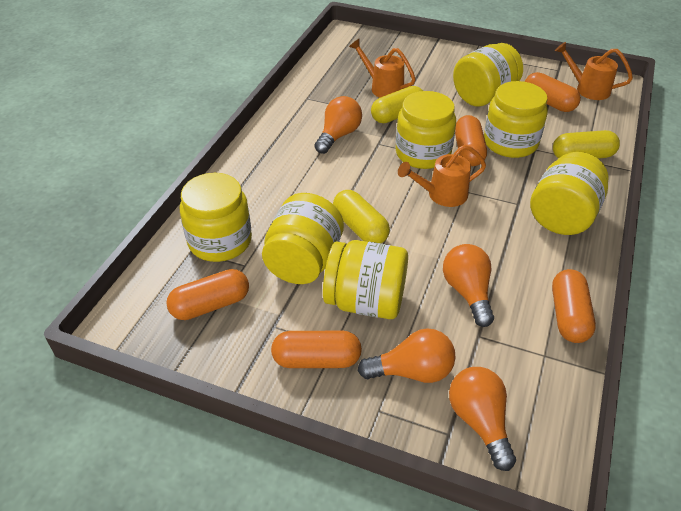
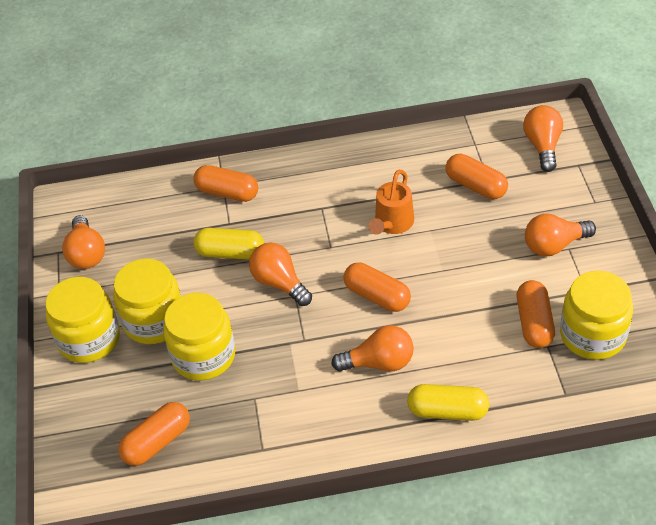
orange light bulb: [315,96,362,154] [358,328,456,383] [443,244,494,327] [449,367,516,471] = 4 -> [62,215,105,269] [249,243,312,306] [331,325,414,371] [523,105,563,172] [525,214,596,256] = 5
orange watering can: [349,39,416,98] [398,145,486,207] [555,42,633,100] = 3 -> [368,170,414,235] = 1
yellow capsule: [333,190,390,244] [371,86,423,123] [553,130,620,159] = 3 -> [193,228,264,260] [407,384,489,421] = 2
yellow jar: [180,173,252,262] [262,193,344,284] [323,240,408,319] [396,91,456,169] [453,43,523,107] [484,81,548,158] [530,152,609,235] = 7 -> [45,277,120,363] [113,259,181,344] [163,293,236,380] [560,271,633,360] = 4

